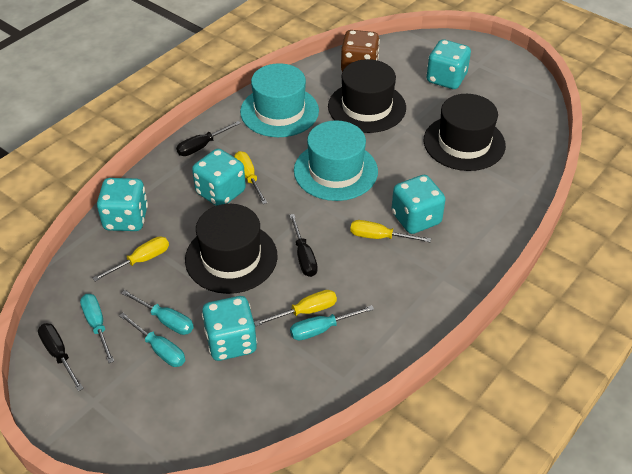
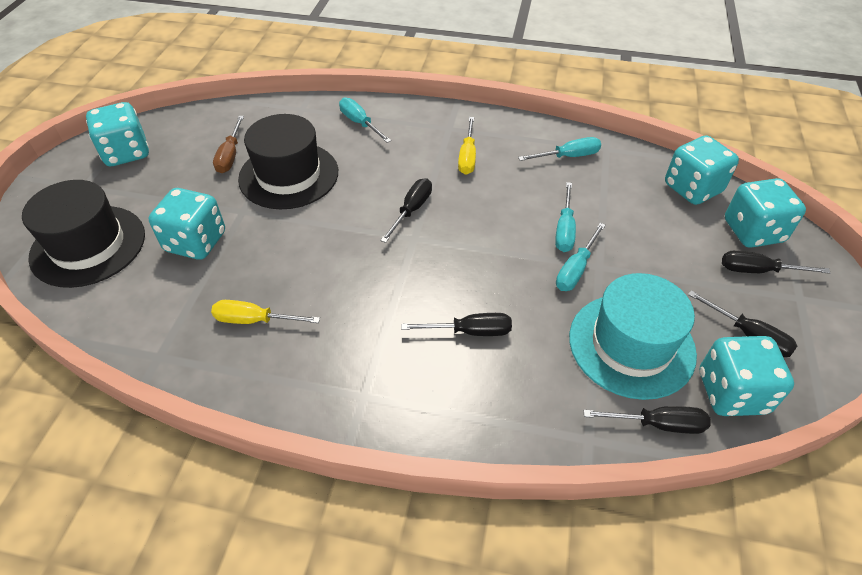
black hat: [185,204,278,294] [328,59,406,133] [423,94,506,171] = 3 -> [22,180,145,288] [238,114,338,209] = 2
black screwdriver: [38,323,84,392] [176,121,241,156] [289,214,318,277] = 3 -> [380,178,432,243] [401,313,512,336] [584,406,710,434] [688,291,797,357] [722,251,830,274] = 5
brown dice: [341,30,380,72] = 1 -> none = 0
brown screwdriver: none = 0 -> [213,116,244,173] = 1
turquoise hat: [240,63,319,137] [294,120,378,201] = 2 -> [569,273,697,400] = 1
yellow screwdriver: [93,236,169,281] [234,151,267,204] [254,290,337,326] [350,220,431,242] = 4 -> [211,300,320,324] [458,117,476,175] = 2

